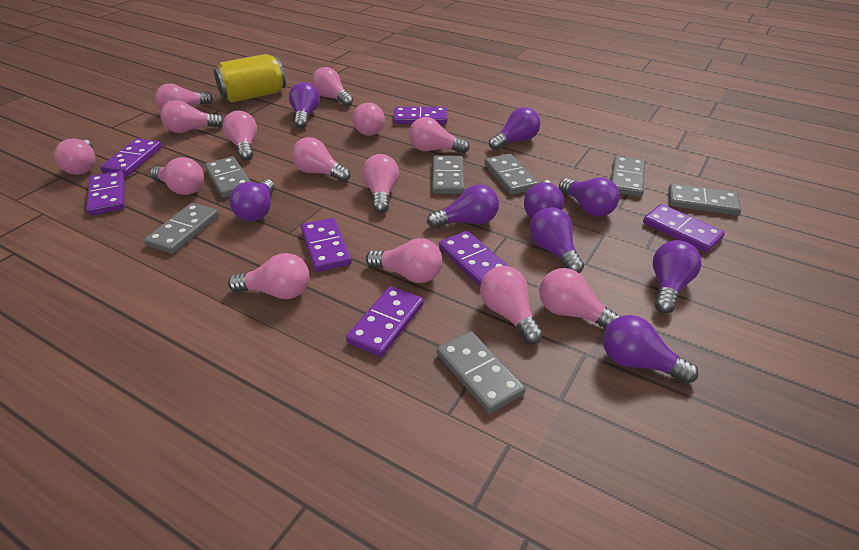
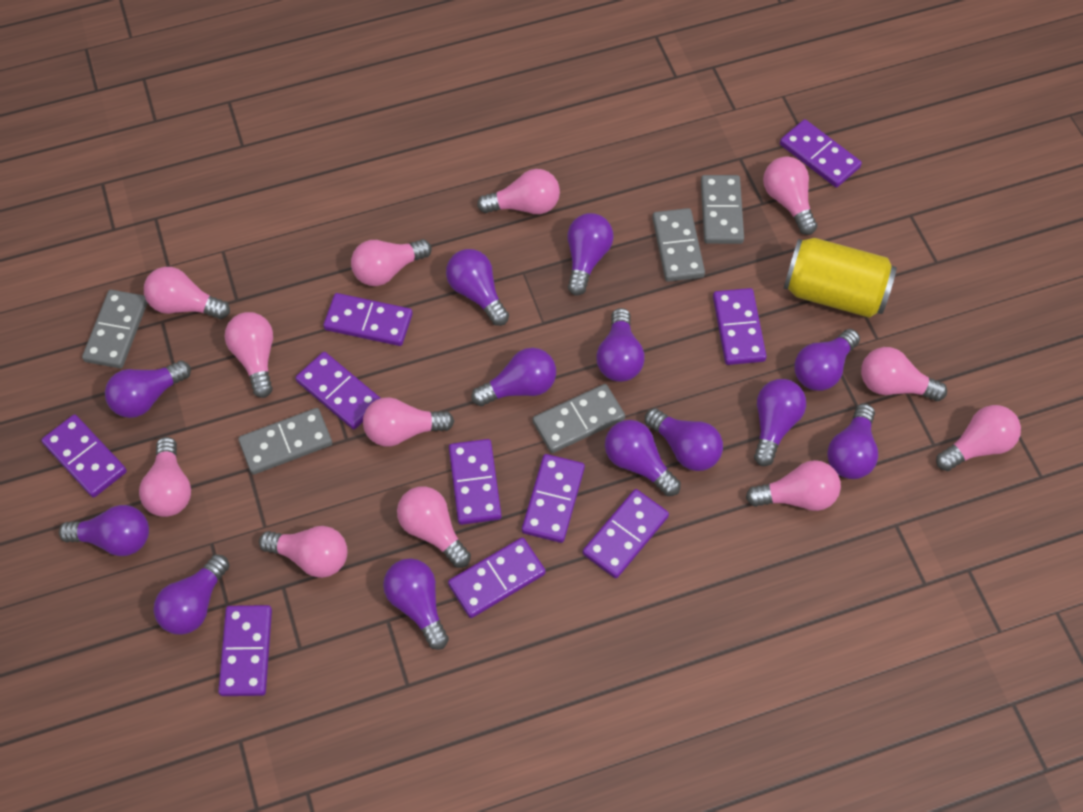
grey domino: [144,203,219,254] [205,156,251,198] [432,155,465,194] [437,331,526,414] [484,154,538,195] [611,156,645,197] [668,183,741,216] = 7 -> [82,290,148,368] [238,408,332,475] [533,384,625,453] [652,208,705,282] [701,175,744,244] = 5
pink light bulb: [54,139,96,175] [150,157,204,195] [155,83,213,110] [160,100,224,133] [223,111,257,161] [228,253,309,299] [292,137,351,182] [311,67,353,106] [353,103,385,136] [362,154,399,213] [366,238,442,283] [409,117,470,153] [480,266,543,344] [539,268,621,329] = 14 -> [139,437,191,517] [144,267,230,319] [225,312,273,398] [259,526,348,578] [351,239,432,286] [363,397,454,447] [397,486,471,568] [477,169,560,214] [746,460,841,511] [763,156,817,235] [861,347,947,401] [936,405,1021,471] = 12
purple domino: [87,171,124,215] [100,138,162,176] [301,218,352,272] [346,286,424,357] [393,107,447,124] [439,231,508,287] [643,204,725,253] = 7 -> [41,414,127,498] [218,605,272,696] [295,352,380,430] [323,293,413,346] [448,537,546,618] [449,439,502,525] [522,454,585,543] [583,489,669,579] [713,288,767,365] [780,119,862,188] = 10
purple light bulb: [230,179,275,222] [289,82,320,129] [427,185,499,228] [489,107,540,150] [524,180,564,218] [529,207,584,273] [559,177,620,217] [603,315,698,384] [653,240,702,313] = 9 -> [59,505,149,556] [105,361,191,418] [154,554,230,635] [383,558,449,650] [446,249,509,326] [472,348,556,406] [567,213,614,295] [596,308,645,382] [605,420,681,496] [645,408,723,471] [754,379,806,466] [795,329,860,391] [827,404,878,479] = 13

